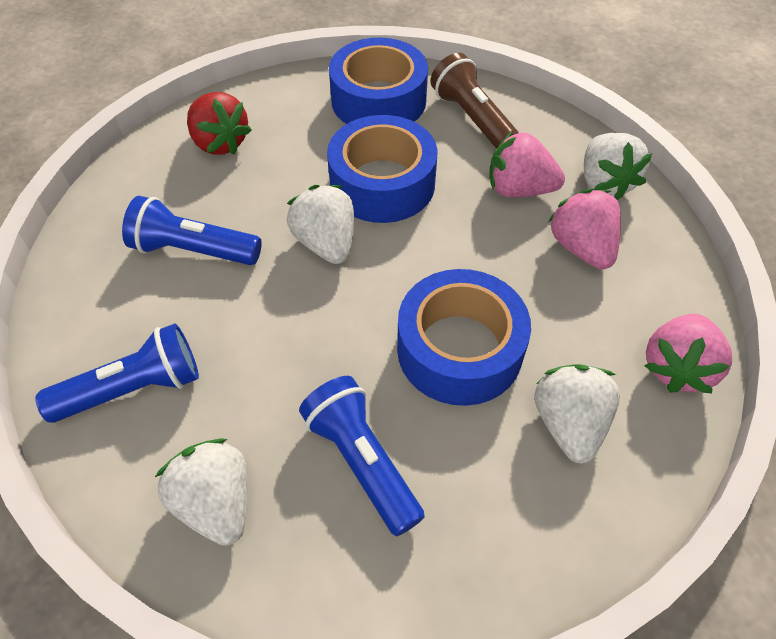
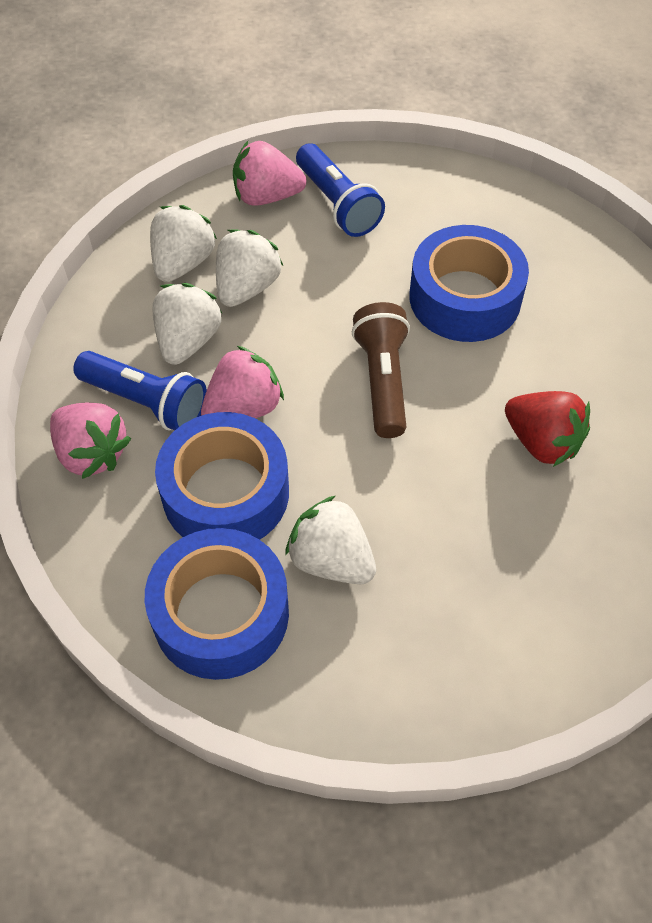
blue flashlight: [35,323,199,423] [122,196,262,265] [299,376,425,536] = 3 -> [73,351,207,431] [296,143,385,237] = 2

